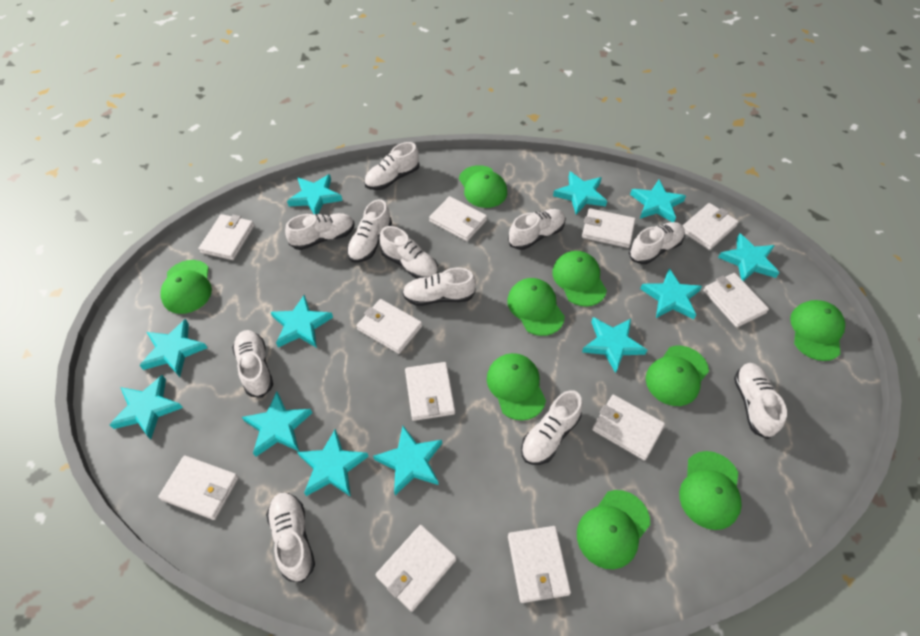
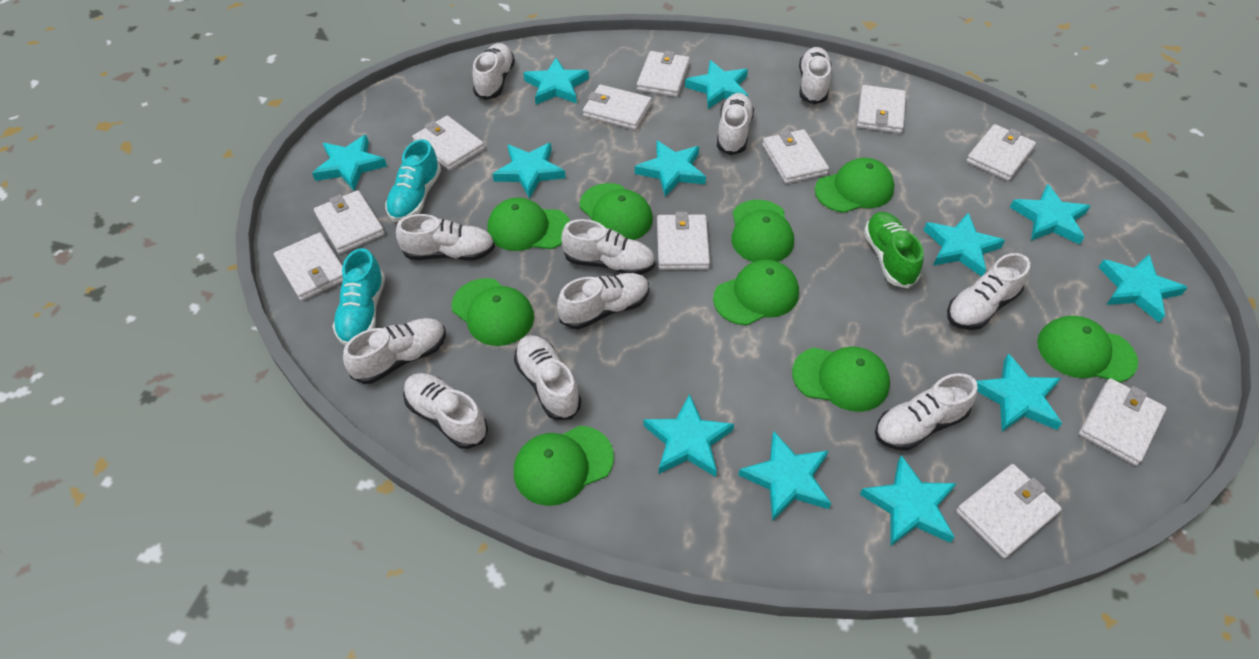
green shoe: none = 0 -> [864,212,924,288] = 1
turquoise shoe: none = 0 -> [333,248,385,345] [385,139,441,222] = 2

